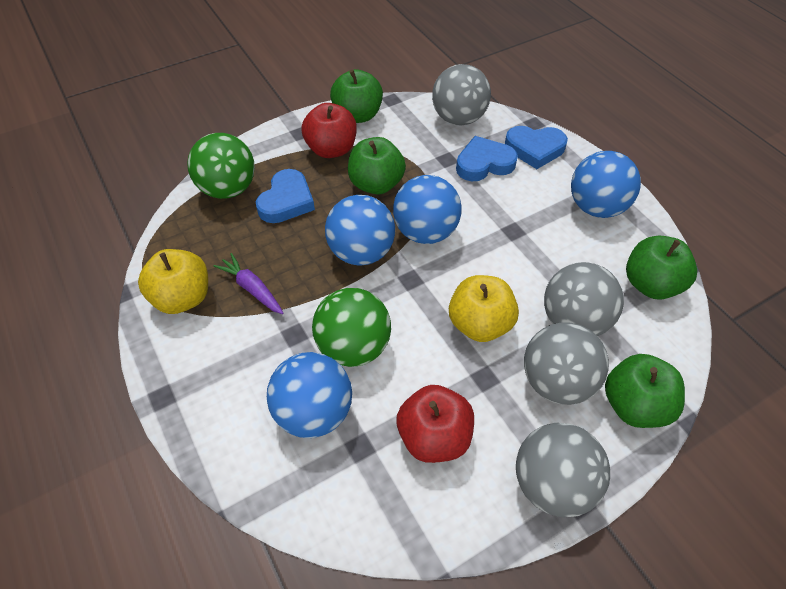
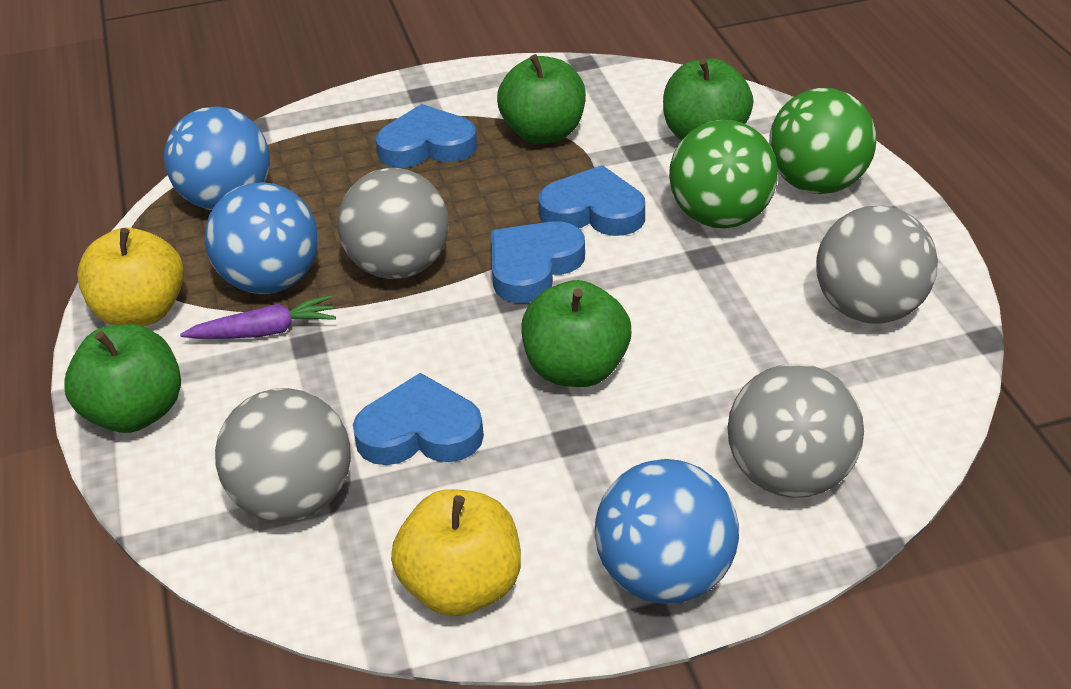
blue ball: [267,352,352,438] [325,195,395,266] [393,175,462,244] [571,151,641,218] = 4 -> [164,106,270,210] [205,182,318,294] [595,459,739,604] = 3
blue heart: [256,169,315,223] [456,136,518,181] [505,126,568,169] = 3 -> [353,373,484,465] [376,104,477,168] [491,221,585,303] [538,165,645,236] = 4
red apple: [302,103,357,158] [397,385,474,463] = 2 -> none = 0

